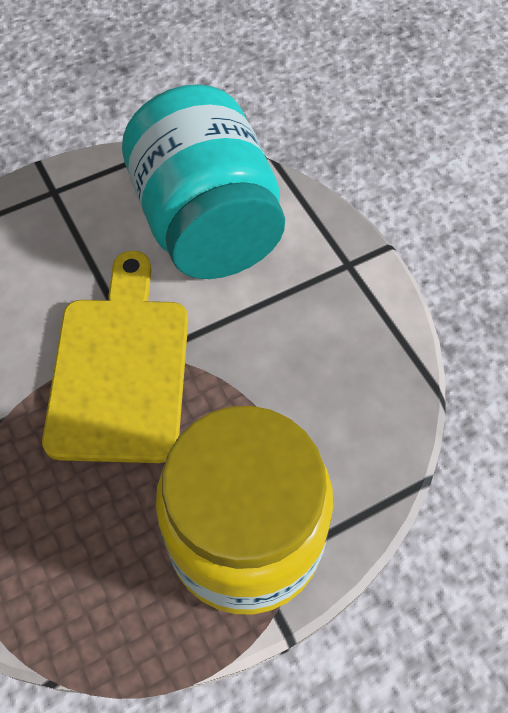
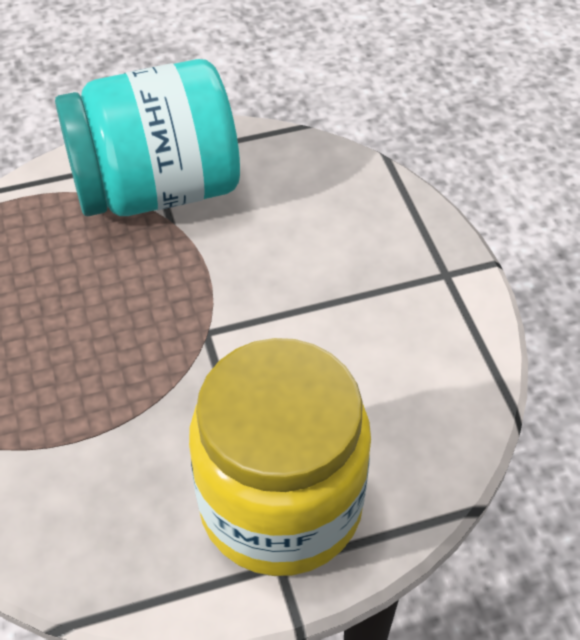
yellow cutting board: [42,251,188,463] = 1 -> none = 0

